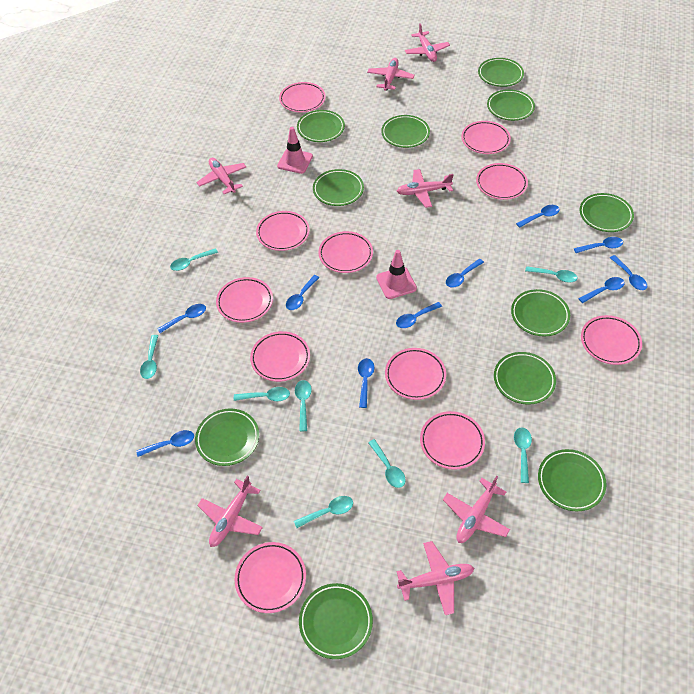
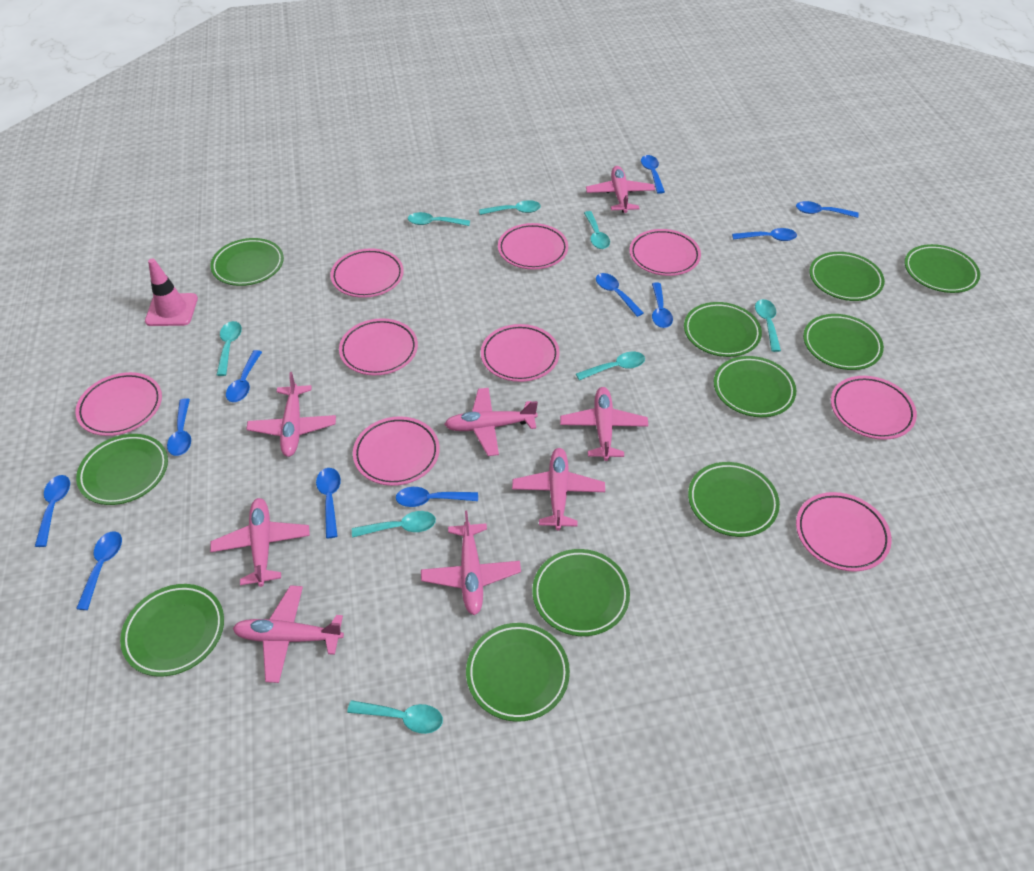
blue spoon: [136,430,194,457] [157,304,206,333] [286,275,320,310] [358,358,374,408] [396,302,442,328] [446,259,484,288] [516,205,560,228] [574,237,623,253] [578,277,625,303] [610,255,647,290] = 10 -> [35,475,70,547] [76,531,122,610] [167,398,191,456] [226,350,262,402] [316,468,341,538] [396,487,478,507] [596,273,644,317] [641,155,665,194] [652,283,673,328] [732,228,797,241] [796,201,859,218] = 11
pink plane: [196,158,246,194] [197,475,263,547] [367,58,415,91] [396,541,474,615] [397,169,454,208] [405,23,450,62] [443,476,510,543] = 7 -> [210,498,310,587] [233,585,344,683] [246,372,336,457] [421,511,521,615] [444,388,538,456] [512,448,605,530] [560,387,648,461] [586,166,655,213] = 8
pink plate: [216,277,273,323] [235,542,306,613] [250,331,310,382] [256,211,310,251] [279,82,326,112] [319,231,373,273] [385,348,446,400] [420,411,485,470] [461,121,511,154] [476,163,528,200] [581,315,642,365] = 11 -> [75,372,162,436] [330,249,404,298] [339,318,418,375] [353,416,440,486] [481,324,560,382] [498,223,568,270] [629,229,701,276] [796,492,892,572] [831,376,917,440] = 9
pink traffic cone: [277,127,313,174] [376,250,417,299] = 2 -> [145,258,198,326] = 1

